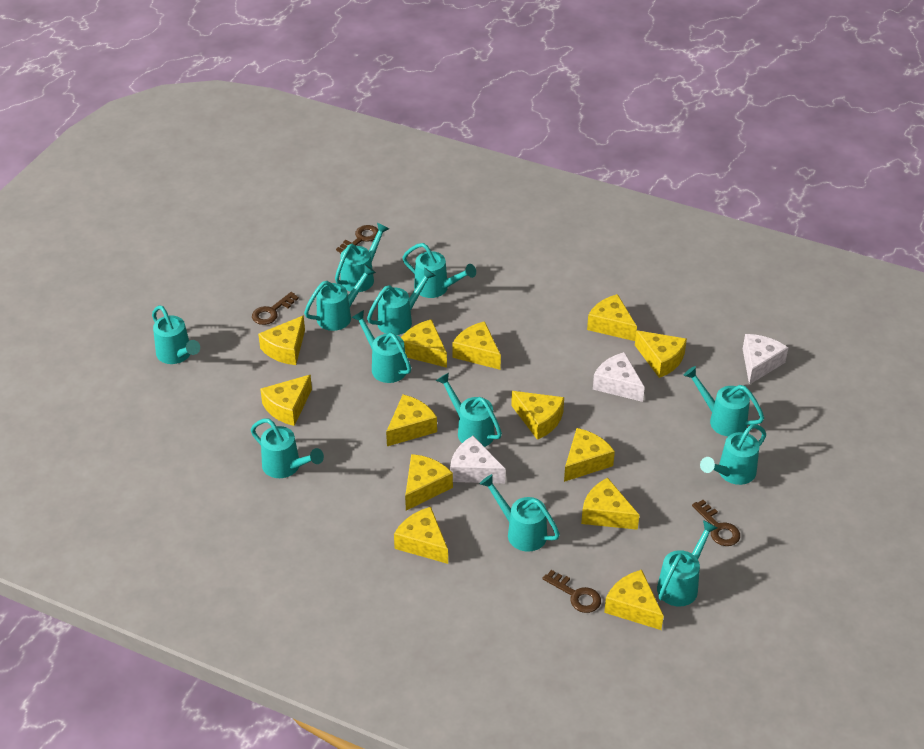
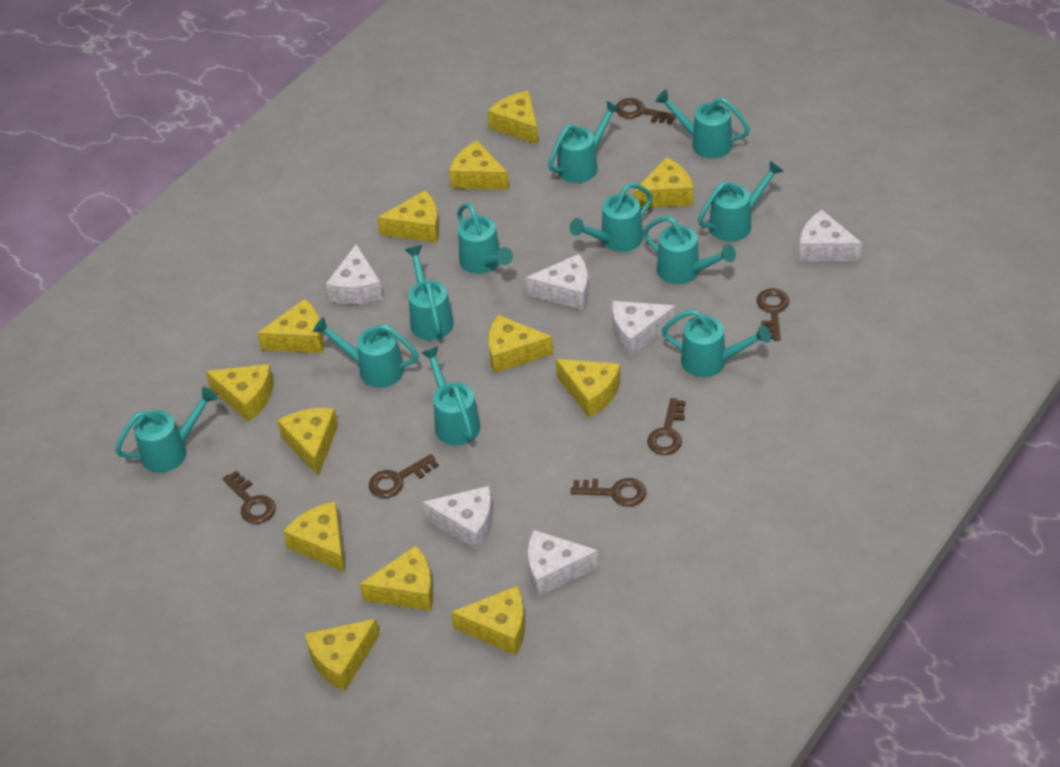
brown key: [252,292,299,325] [336,225,379,254] [542,570,601,613] [692,500,740,546] = 4 -> [223,471,276,524] [369,454,439,498] [571,478,647,506] [616,98,676,124] [647,398,686,455] [757,288,789,340] = 6
turquoise watering can: [152,305,200,364] [251,419,324,478] [304,264,376,331] [335,223,389,292] [351,310,411,383] [367,268,436,335] [402,243,476,298] [436,373,502,447] [480,474,560,552] [657,520,718,607] [683,366,764,436] [700,424,766,485] = 12 -> [115,387,218,473] [313,317,419,388] [405,245,454,340] [422,346,480,445] [457,203,513,274] [548,101,620,183] [570,183,653,252] [643,216,736,284] [655,89,750,158] [661,309,771,377] [698,161,783,242] = 11
white cheese: [450,436,505,484] [593,352,645,402] [743,334,788,385] = 3 -> [326,244,383,305] [422,486,493,551] [525,254,589,310] [528,530,599,597] [612,301,676,357] [799,210,863,261] = 6

